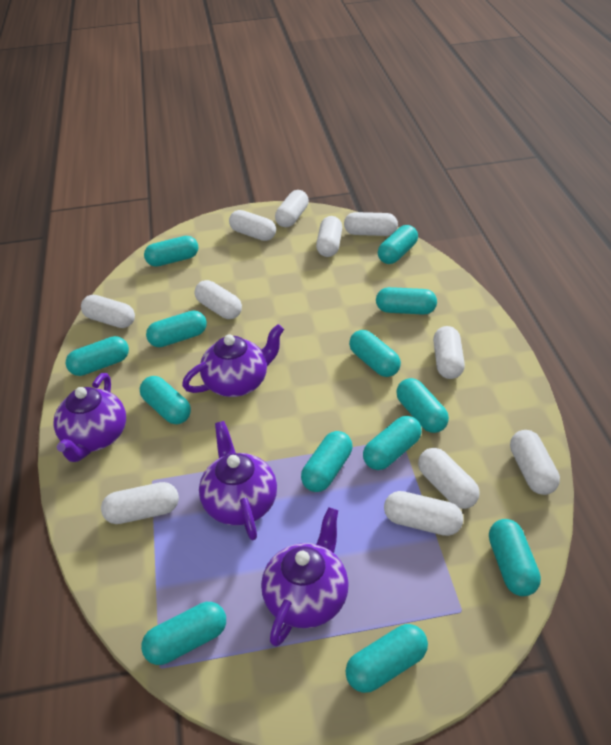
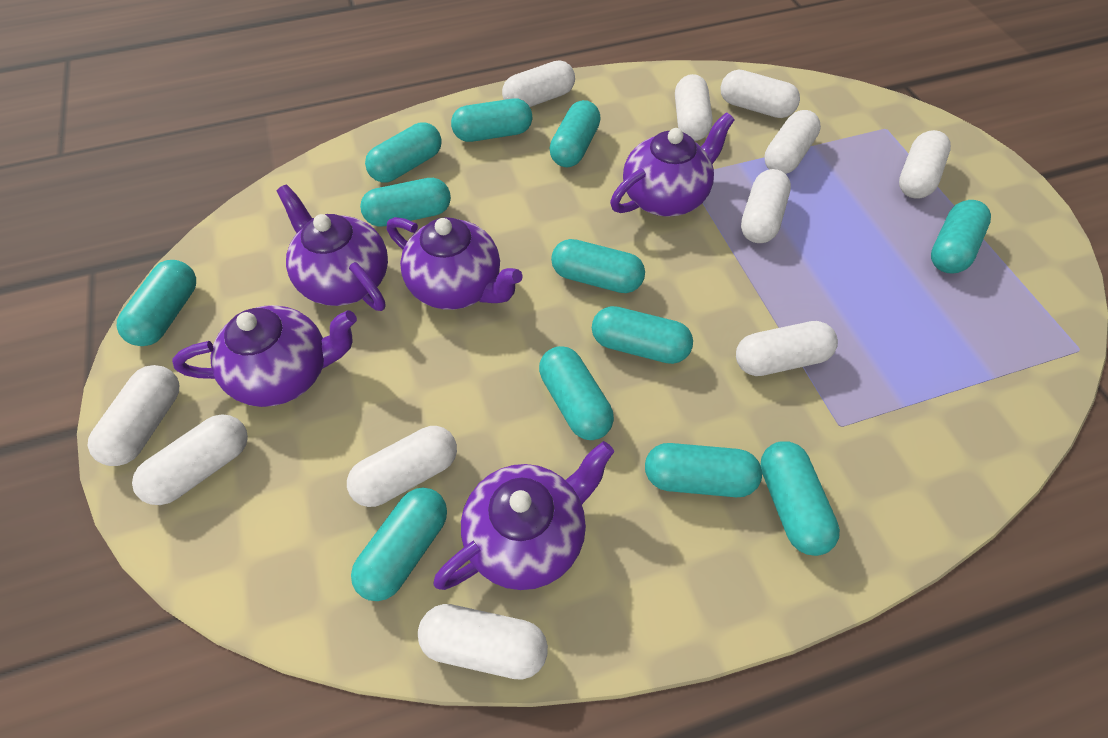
purple teapot: [53,373,126,462] [182,324,284,397] [199,421,277,540] [261,507,349,647] = 4 -> [172,305,357,407] [277,184,388,311] [387,217,523,310] [434,441,614,590] [610,112,735,217] = 5
turquoise capsule: [65,336,129,376] [140,376,191,424] [141,602,226,665] [144,236,199,267] [146,310,207,347] [301,431,352,492] [345,624,428,693] [349,330,401,377] [363,416,422,470] [376,287,437,315] [378,225,418,264] [396,378,449,433] [489,519,541,596] = 13 -> [117,260,196,346] [351,488,447,601] [360,178,451,227] [365,122,442,183] [451,98,532,142] [539,346,614,440] [549,100,601,168] [551,239,645,293] [592,306,693,364] [645,443,762,497] [760,441,840,556] [931,200,991,274] = 12

